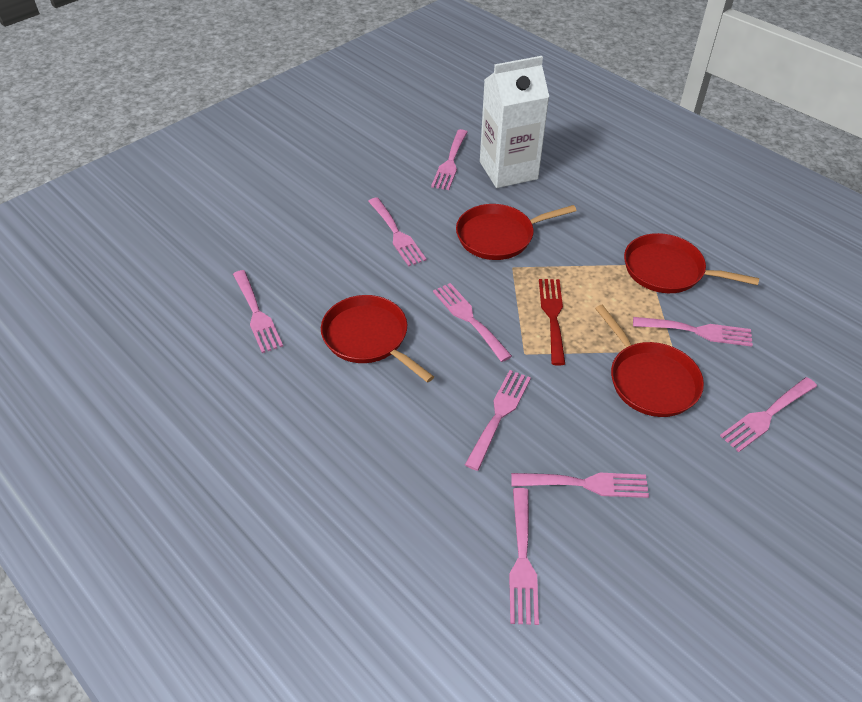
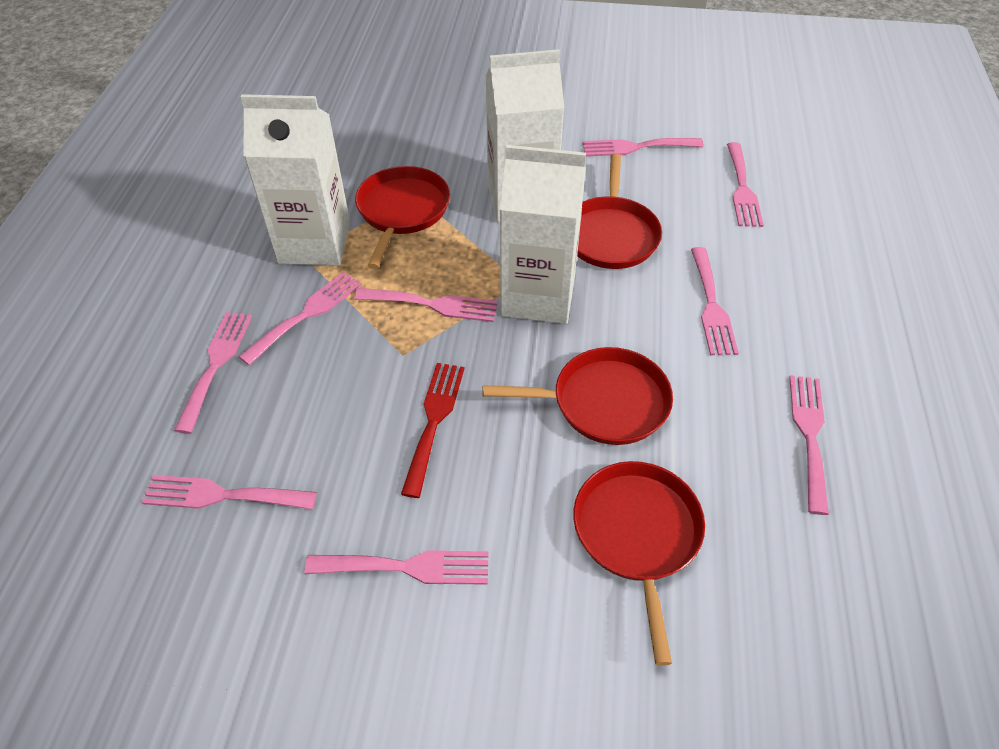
white carton: [480,56,549,188] = 1 -> [241,94,350,266] [486,49,564,222] [500,145,586,324] = 3

